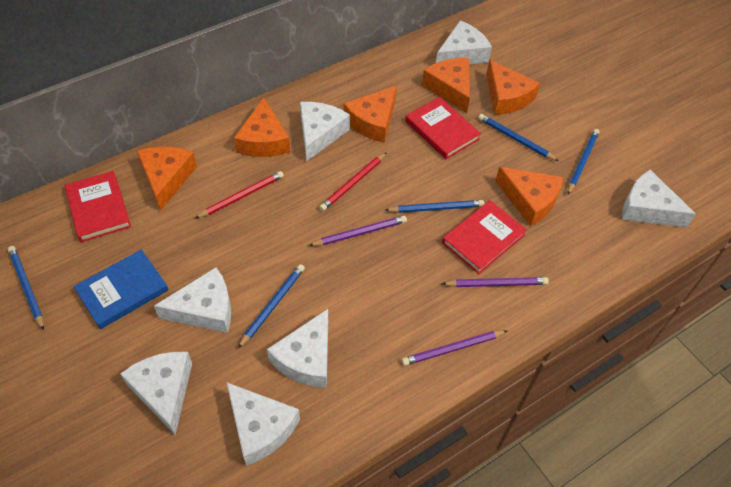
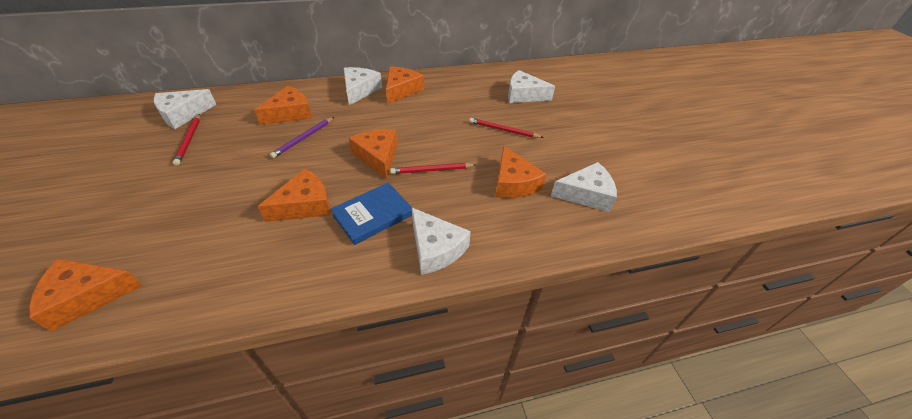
blue pencil: [8,246,44,330] [238,264,305,348] [385,200,484,213] [478,114,559,161] [568,129,600,194] = 5 -> none = 0
purple pencil: [308,216,407,246] [402,330,507,366] [442,277,549,287] = 3 -> [270,117,334,158] = 1
red book: [65,171,131,242] [405,97,481,159] [442,200,527,274] = 3 -> none = 0
red pencil: [195,171,284,218] [319,152,387,211] = 2 -> [173,114,200,166] [390,163,476,174] [469,118,544,138] = 3
white cheese: [120,352,192,435] [154,267,231,333] [226,382,300,466] [267,309,328,388] [300,102,350,161] [436,20,492,64] [622,170,696,227] = 7 -> [154,89,217,129] [344,67,382,105] [412,208,471,275] [508,70,555,103] [551,162,617,212] = 5

